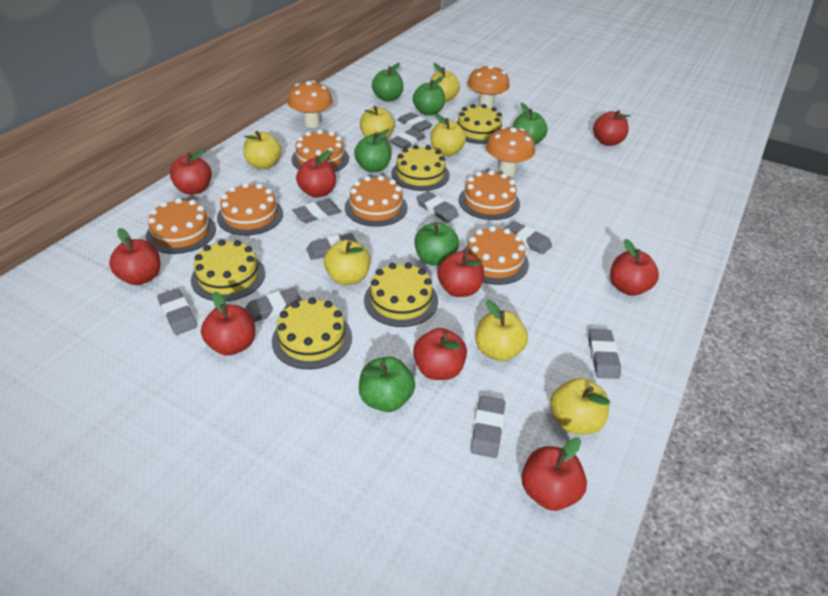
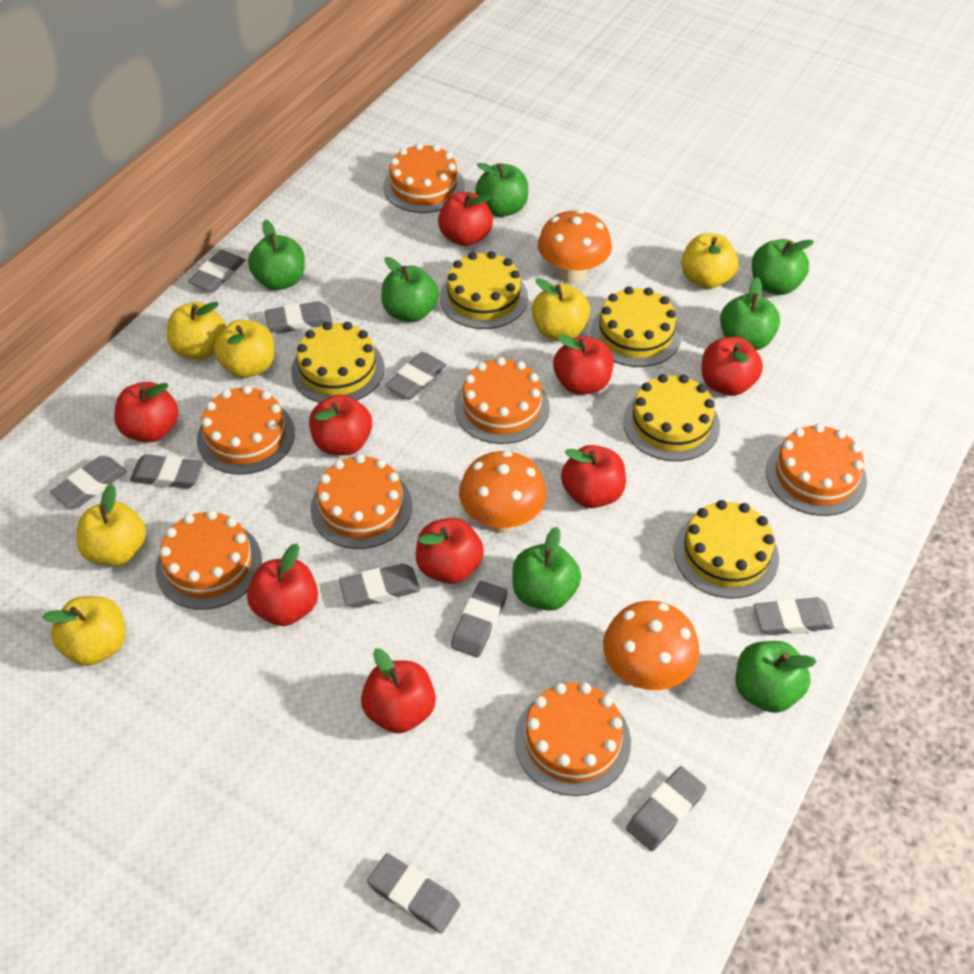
green apple: [354,129,392,172] [359,357,415,412] [372,63,403,102] [413,77,445,116] [414,222,459,266] [513,103,547,145] = 6 -> [248,219,305,290] [381,257,439,322] [475,163,528,217] [512,527,581,611] [720,277,780,350] [736,641,817,713] [752,239,814,295] = 7
orange cake: [146,198,216,254] [217,183,283,236] [292,130,349,172] [345,176,408,227] [459,170,520,220] [463,226,529,285] = 6 -> [156,510,262,610] [197,385,295,475] [310,454,412,549] [383,143,465,213] [454,357,550,444] [515,683,631,796] [766,424,867,516] = 7
yellow apple: [243,131,282,169] [324,240,370,285] [360,106,395,140] [429,63,460,102] [431,113,466,157] [476,299,528,361] [550,378,610,434] = 7 -> [42,596,125,666] [76,484,146,566] [167,302,226,360] [214,320,274,378] [532,278,590,340] [681,233,739,289] = 6

